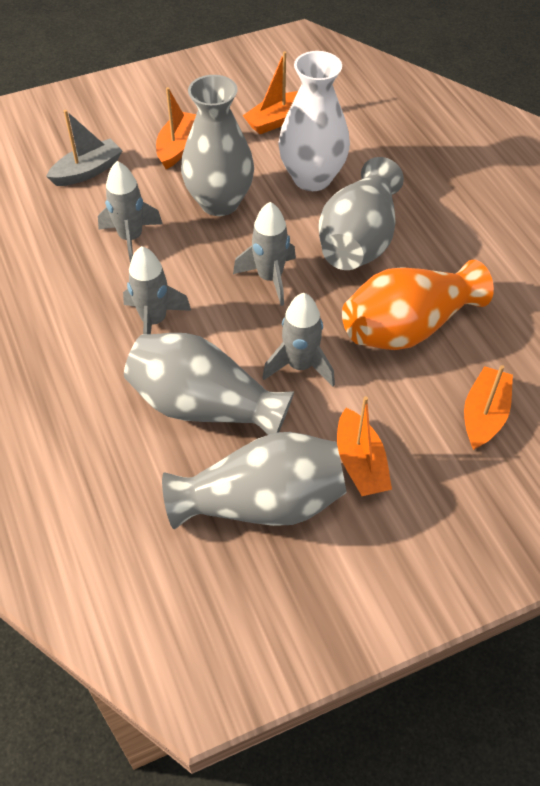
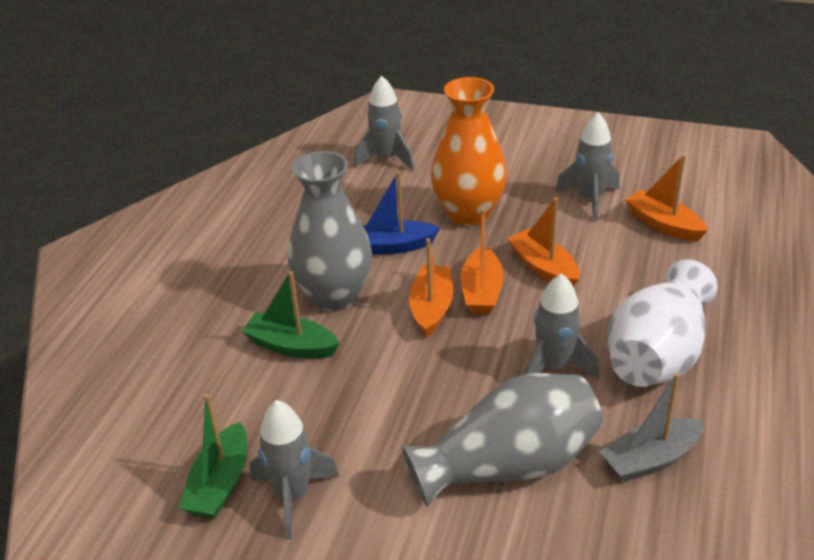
blue boat: none = 0 -> [363,172,440,254] = 1
green boat: none = 0 -> [179,394,247,519] [241,271,340,359] = 2
grey vase: [124,333,294,435] [162,432,347,529] [181,75,254,216] [318,157,404,270] = 4 -> [288,151,372,311] [402,373,603,507] = 2

